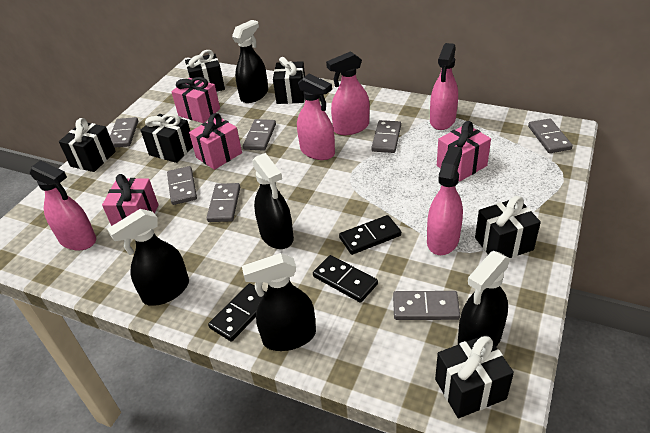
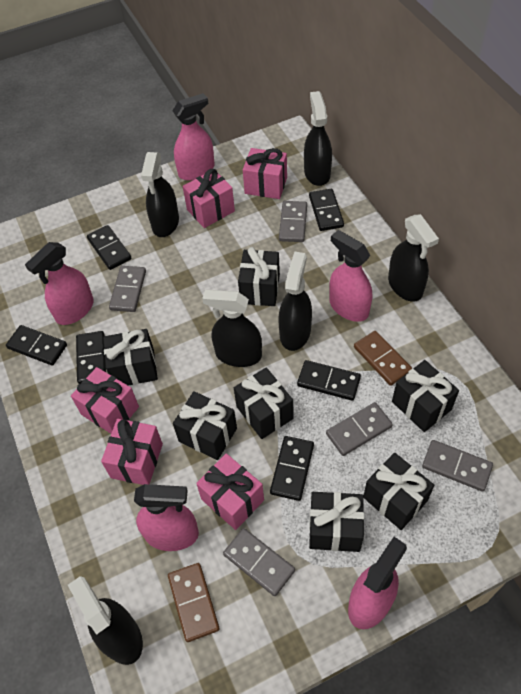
black domino: [208,283,266,341] [313,255,378,303] [339,215,401,255] = 3 -> [6,325,67,366] [76,331,106,384] [87,225,132,270] [270,436,314,501] [297,360,361,401] [309,189,344,231] = 6
black gift: [59,118,116,172] [140,113,193,163] [185,50,225,92] [273,57,305,104] [435,334,514,418] [475,196,541,258] = 6 -> [103,329,158,385] [173,391,237,460] [234,367,293,439] [238,247,280,306] [309,492,364,552] [364,452,434,530] [392,360,459,432] = 7
black spray bottle: [107,209,189,306] [232,20,268,103] [242,253,316,351] [252,153,294,249] [458,251,511,347] = 5 -> [68,576,143,665] [141,152,179,237] [202,290,262,367] [279,252,312,351] [304,91,332,186] [388,214,439,302] = 6
brown domino: none = 0 -> [168,563,220,642] [354,331,412,386] = 2
grey domino: [110,117,138,148] [167,166,197,205] [207,183,240,222] [243,119,276,151] [371,120,401,153] [393,291,460,320] [528,118,573,153] = 7 -> [109,266,146,312] [223,528,295,596] [279,201,307,242] [326,402,393,456] [422,440,493,492] = 5
pink gift: [102,174,158,226] [171,77,220,123] [189,113,242,170] [437,121,491,181] = 4 -> [71,367,139,434] [101,419,163,485] [183,169,235,228] [196,453,264,530] [243,148,287,199] = 5

